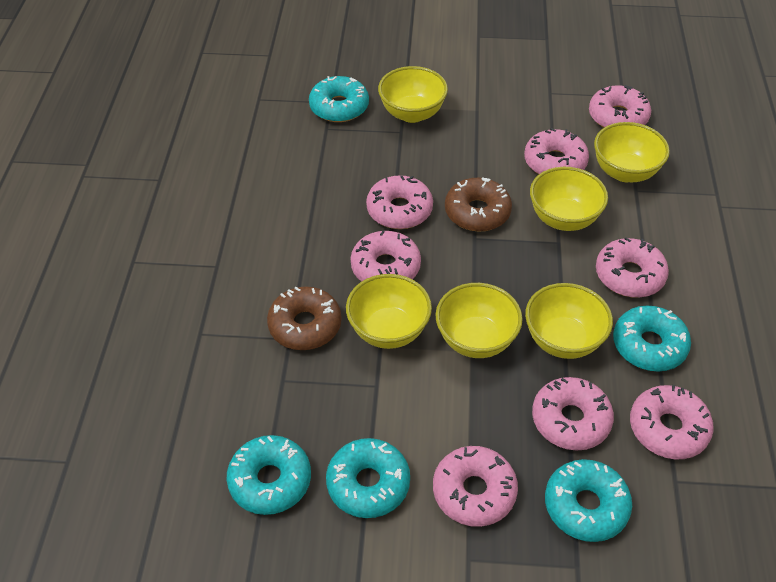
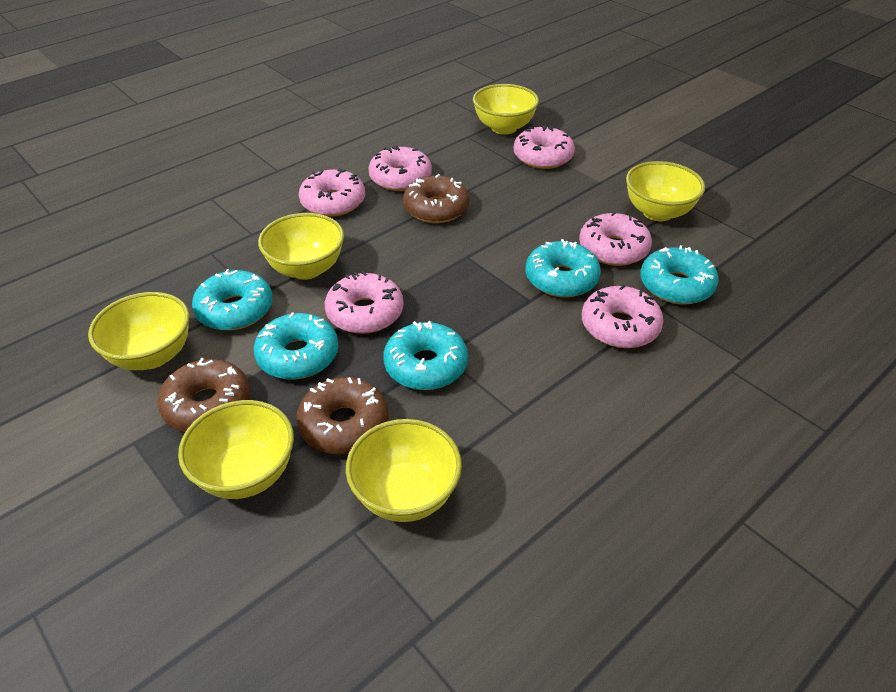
brown donut: [267,287,342,350] [445,177,512,232] = 2 -> [158,358,250,432] [296,377,388,454] [403,174,470,223] = 3
pink donut: [350,230,421,282] [366,175,433,229] [433,446,518,527] [524,128,589,174] [532,377,614,451] [589,85,651,128] [596,238,669,298] [630,385,714,459] = 8 -> [299,168,365,217] [325,271,404,334] [368,145,432,191] [514,125,575,169] [579,212,652,266] [582,285,663,348] = 6

